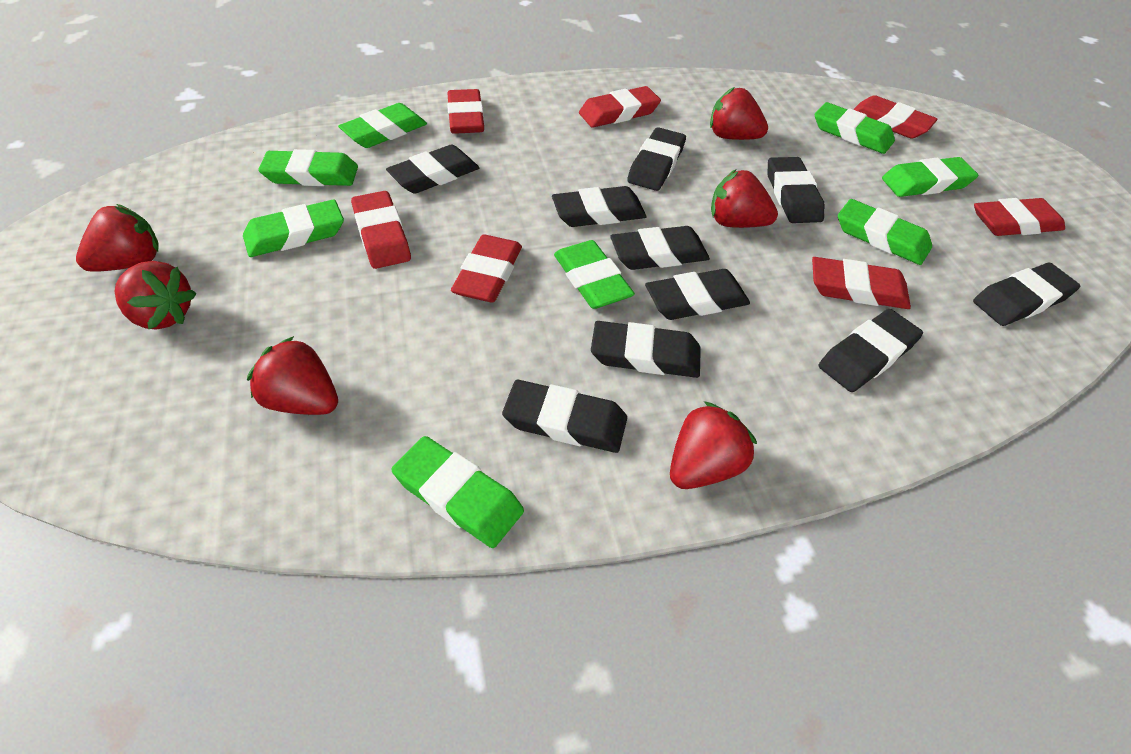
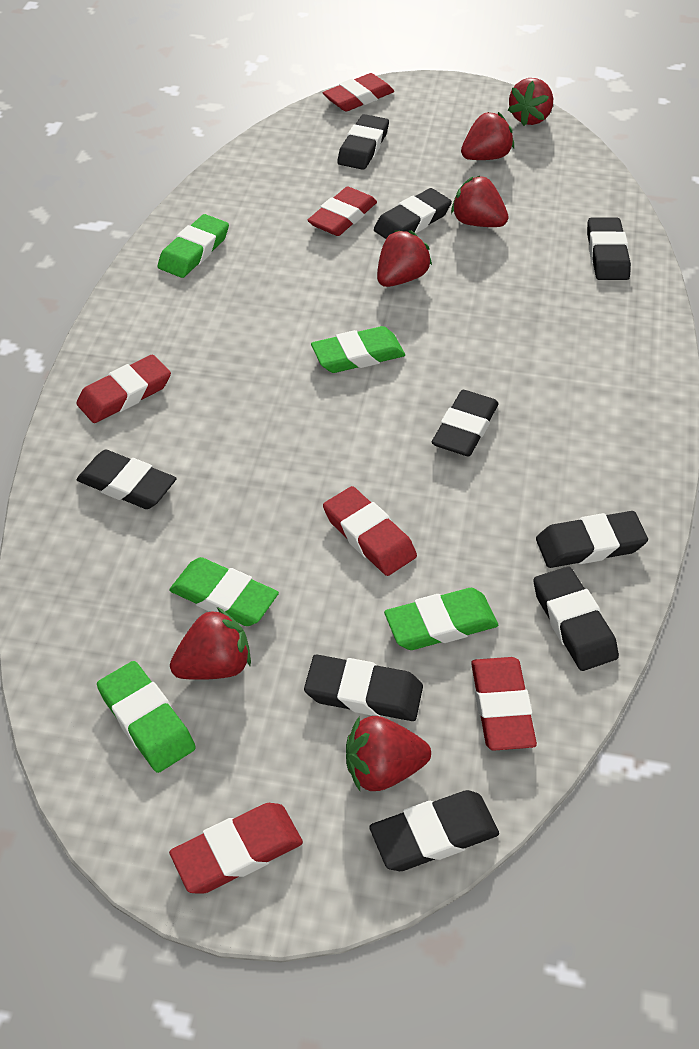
black eraser: [386,145,479,194] [502,380,627,453] [552,186,647,227] [591,321,701,378] [610,226,710,270] [627,127,686,191] [645,269,750,320] [767,157,825,223] [819,309,923,392] [973,263,1080,326] = 10 -> [76,450,177,509] [304,655,423,721] [337,114,389,170] [369,790,499,871] [374,188,452,239] [432,390,499,456] [533,566,619,671] [536,511,648,568] [587,218,631,280] = 9
green eraser: [243,199,344,257] [258,149,358,186] [338,103,427,148] [392,436,524,548] [554,240,635,309] [815,102,895,154] [838,199,932,265] [882,157,979,197] = 8 -> [97,661,196,773] [158,214,229,278] [169,557,279,626] [311,326,405,373] [384,588,498,650] = 5
red eraser: [351,191,411,269] [447,89,484,134] [451,234,522,302] [579,86,661,127] [812,257,911,309] [853,95,938,138] [974,198,1065,236] = 7 -> [76,355,171,423] [169,803,303,894] [307,187,377,236] [323,73,394,112] [323,486,417,576] [471,657,537,751] = 6

